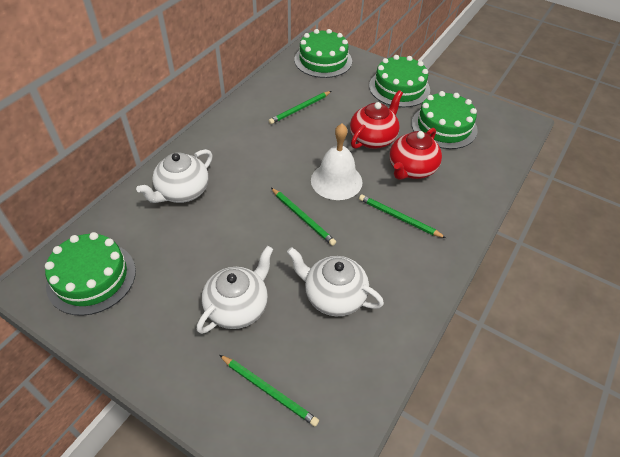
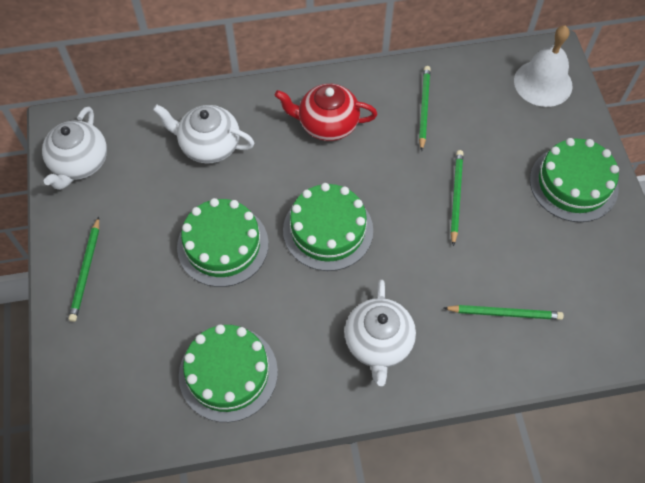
red teapot: [350,90,403,149] [389,128,442,180] = 2 -> [275,84,377,141] = 1

